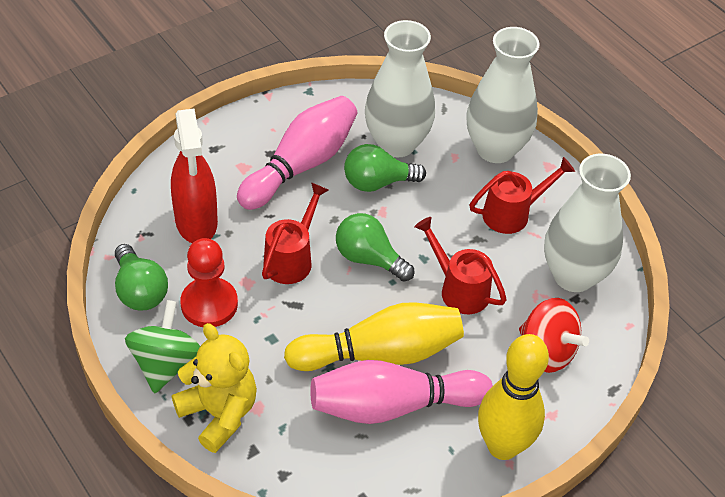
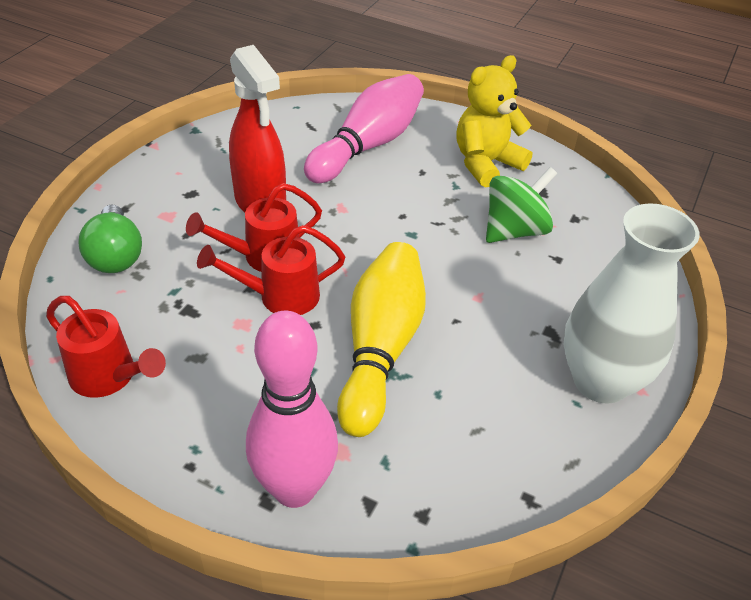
green light bulb: [115,244,168,311] [336,213,414,281] [344,144,426,192] = 3 -> [78,205,142,273] = 1
red pawn: [180,238,238,327] = 1 -> none = 0
red spinning top: [519,298,589,373] = 1 -> none = 0
white vase: [365,20,435,158] [466,27,540,163] [544,154,631,292] = 3 -> [564,203,700,404] = 1
yellow bowling pin: [284,302,464,371] [478,334,549,460] = 2 -> [337,242,426,437] = 1

